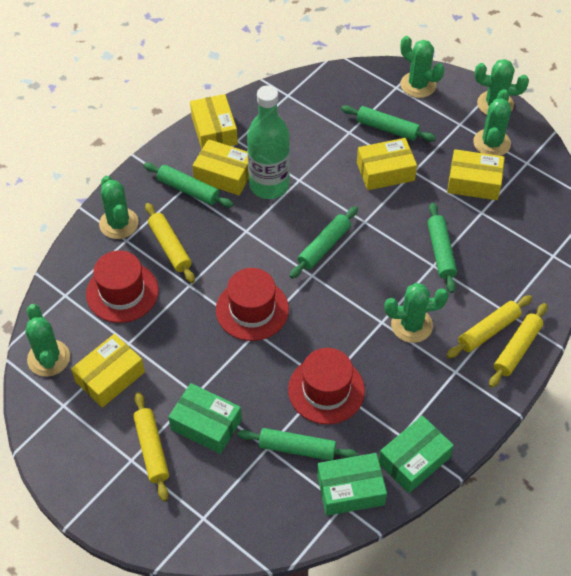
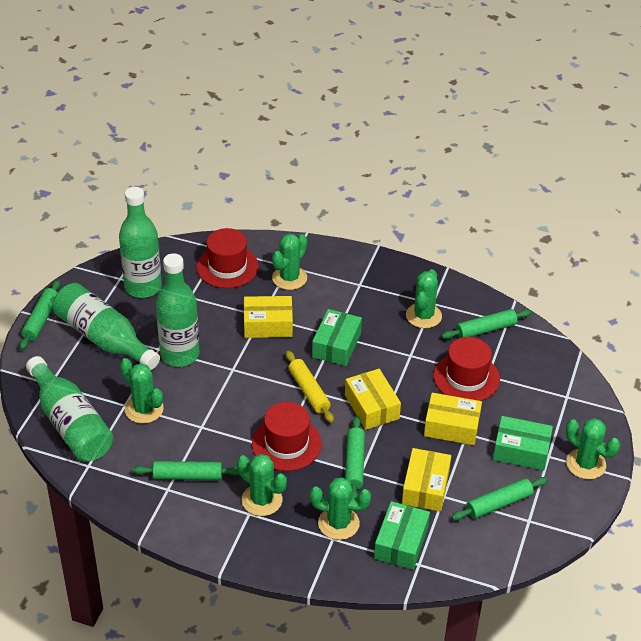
green bottle: [247,85,290,199] = 1 -> [26,356,113,461] [53,283,160,370] [119,187,162,298] [156,253,199,367] = 4
yellow box: [71,334,145,407] [190,94,238,149] [192,139,249,195] [357,138,417,190] [447,149,505,200] = 5 -> [244,296,293,338] [345,369,401,430] [402,448,451,512] [424,393,482,445] = 4
yellow rolling pin: [133,392,169,501] [145,203,195,283] [446,295,532,358] [489,303,547,388] = 4 -> [286,350,334,423] = 1

